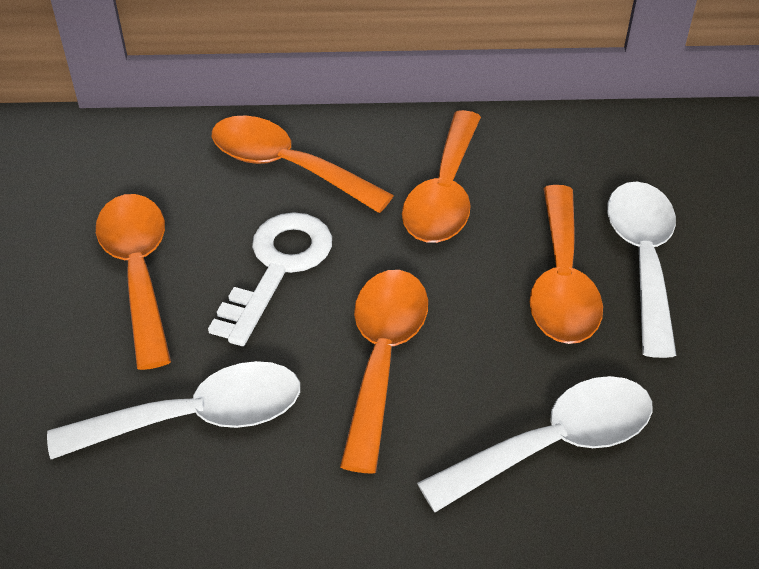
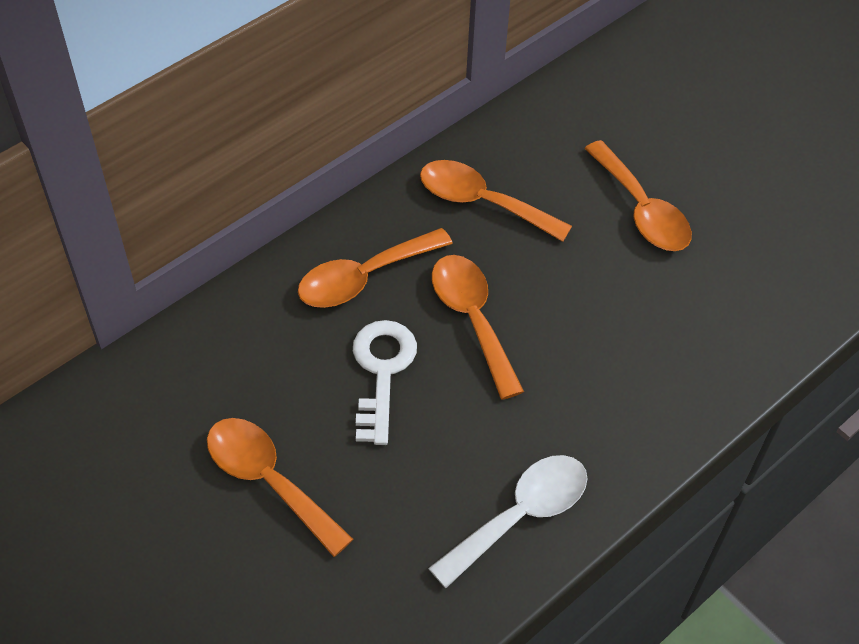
white spoon: [47,361,300,459] [417,376,653,512] [607,182,677,358] = 3 -> [428,455,587,588] = 1

